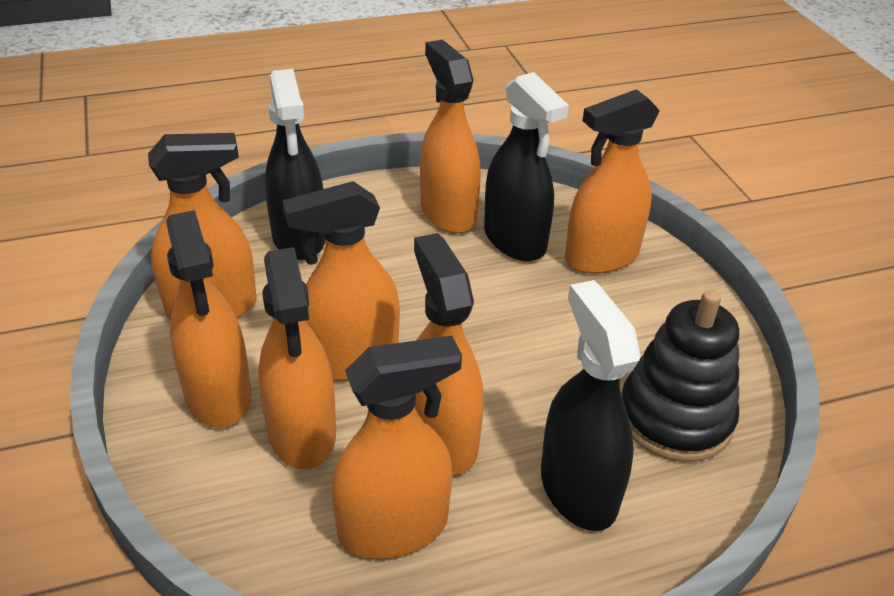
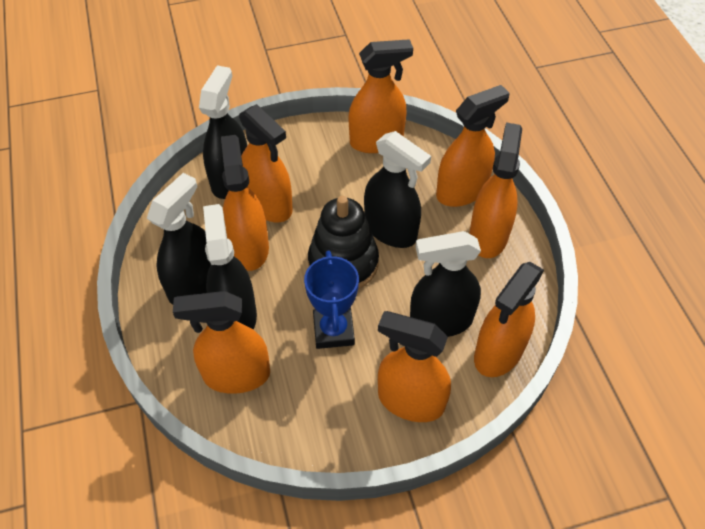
black spray bottle: [265,69,326,260] [484,72,569,261] [541,280,641,531] = 3 -> [147,173,211,305] [199,65,247,199] [203,204,257,330] [364,131,431,248] [410,231,481,337] = 5
blue trophy: none = 0 -> [304,251,359,349] = 1

